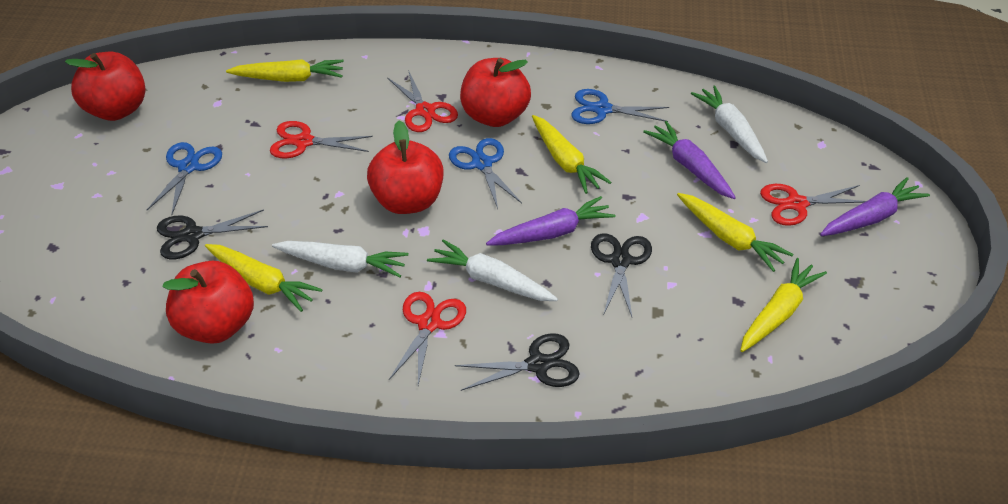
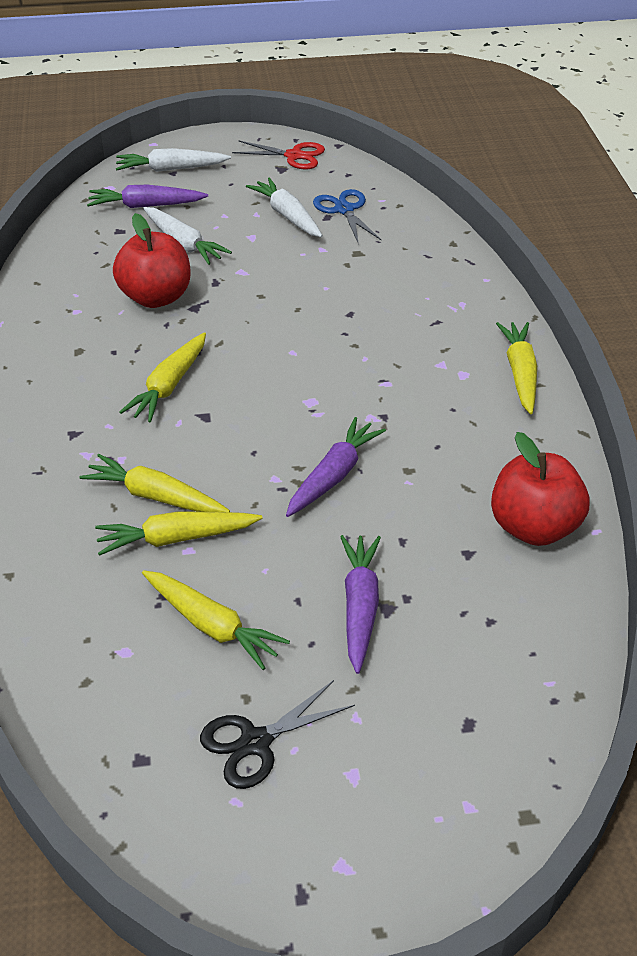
black scissors: [157,209,268,259] [455,333,580,391] [591,233,652,317] = 3 -> [200,680,355,789] = 1
blue scissors: [147,142,222,214] [449,138,522,209] [571,89,669,124] = 3 -> [313,189,381,244] = 1
red apple: [65,52,145,121] [162,261,254,344] [367,121,444,214] [460,58,531,127] = 4 -> [113,213,191,308] [491,432,589,546] = 2
red scissors: [270,121,373,159] [388,70,458,132] [389,292,466,385] [760,184,866,226] = 4 -> [232,140,325,169] = 1

